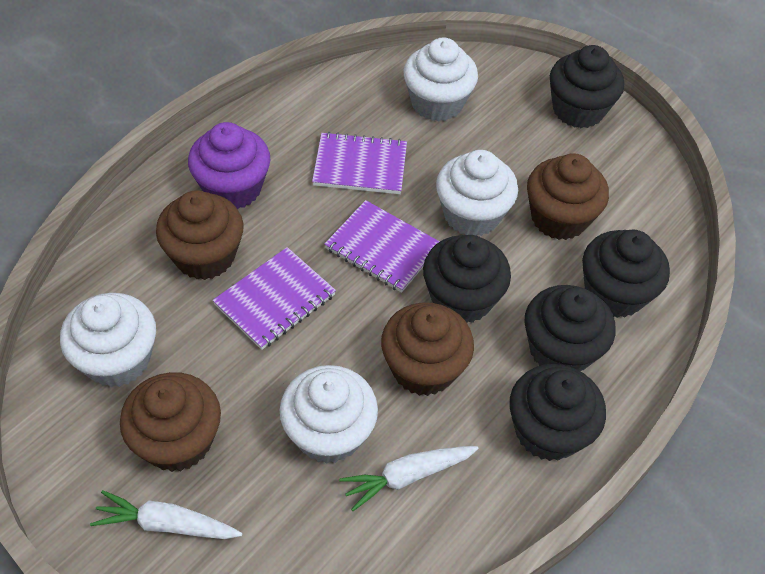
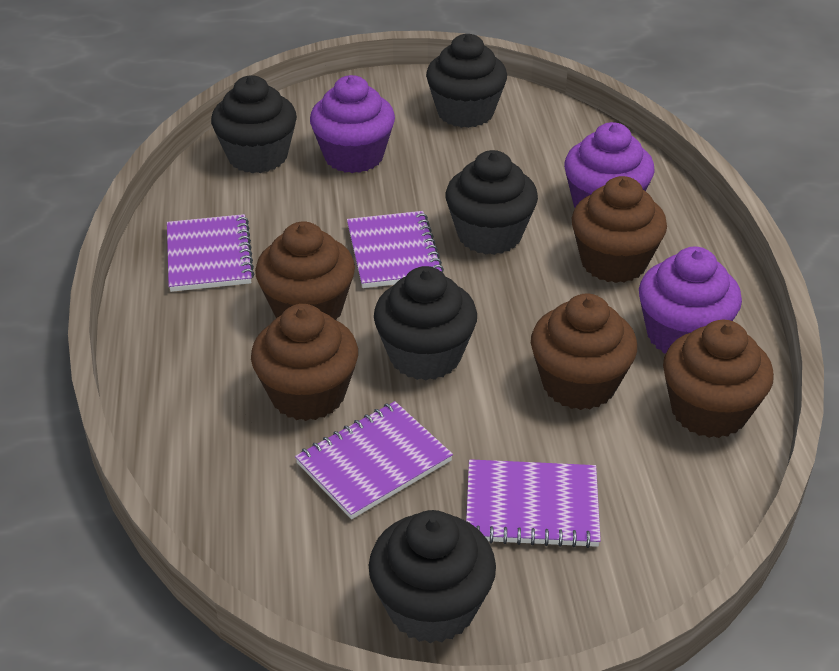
brown cupcake: [120,372,221,472] [156,190,244,280] [381,302,474,396] [527,153,609,240] = 4 -> [251,304,358,421] [255,221,355,320] [531,293,637,410] [572,176,667,283] [663,320,774,438] = 5
purple cupcake: [188,122,270,209] = 1 -> [310,75,395,173] [564,122,654,208] [639,246,742,353] = 3
purple notebook: [213,247,336,350] [312,132,407,194] [325,200,440,293] = 3 -> [167,214,255,292] [295,401,453,519] [347,211,444,288] [466,459,601,548] = 4
white carrot: [90,490,242,539] [339,446,479,511] = 2 -> none = 0
white cupcake: [60,293,156,387] [280,365,378,464] [403,37,478,122] [436,150,518,236] = 4 -> none = 0

